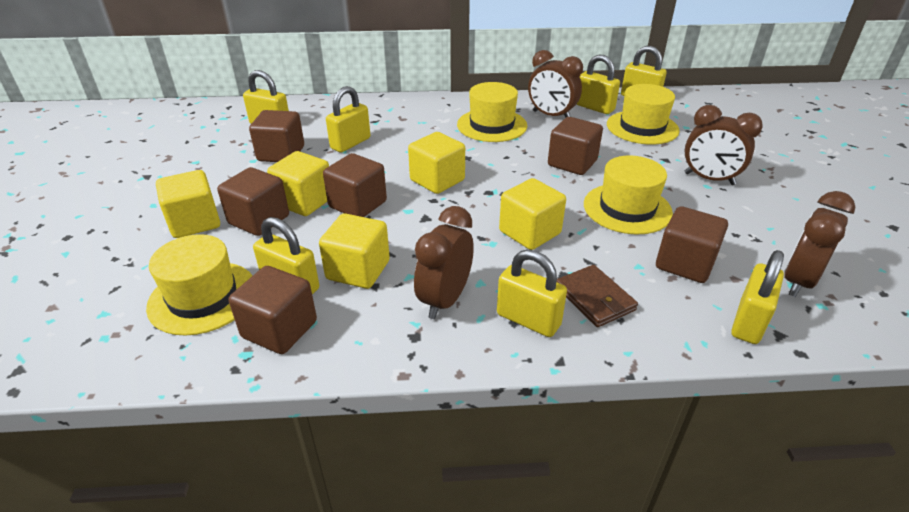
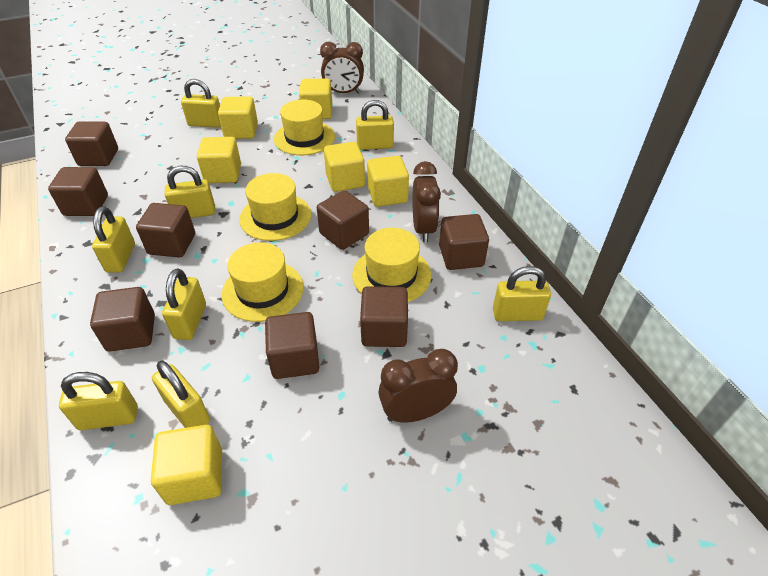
brown clock: [414,206,474,319] [528,50,583,117] [685,105,763,185] [784,191,855,297] = 4 -> [320,42,364,94] [379,349,458,422] [413,161,441,242] = 3
brown cube: [217,167,289,236] [228,266,317,354] [249,110,304,162] [323,153,387,217] [548,117,603,175] [656,206,728,283] = 6 -> [48,167,108,216] [65,121,118,166] [90,287,155,352] [136,203,195,258] [265,312,319,379] [317,190,369,250] [360,286,408,347] [439,214,489,270] = 8
brown wallet: [557,265,638,327] = 1 -> none = 0
yellow cube: [156,170,220,238] [267,151,329,216] [319,213,390,289] [408,132,465,194] [499,178,566,250] = 5 -> [151,425,222,505] [197,137,241,183] [218,96,258,139] [299,78,332,119] [324,142,365,192] [367,156,409,207] = 6
yellow padlock: [243,70,289,124] [253,217,319,294] [326,86,370,152] [497,250,567,337] [577,55,620,114] [621,46,667,96] [731,250,784,344] = 7 -> [59,372,138,430] [92,206,135,273] [152,361,210,428] [162,269,206,340] [165,166,215,218] [181,79,221,128] [356,100,394,150] [493,266,551,321] = 8

